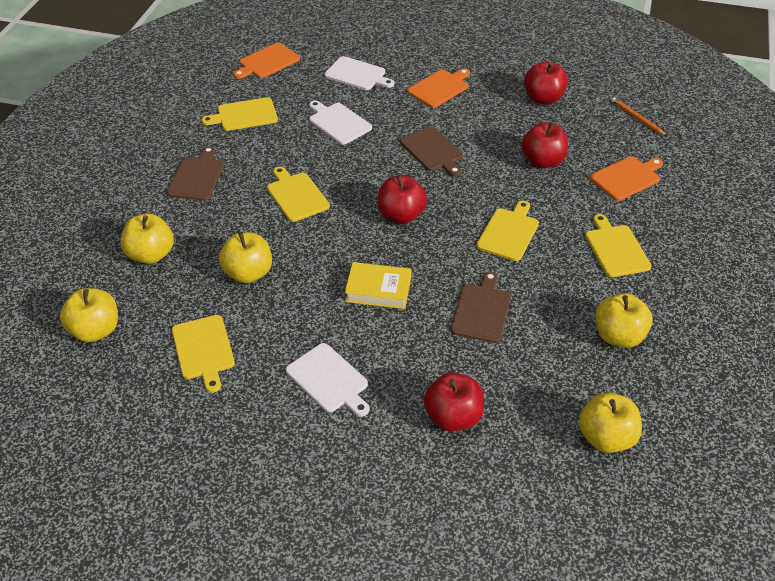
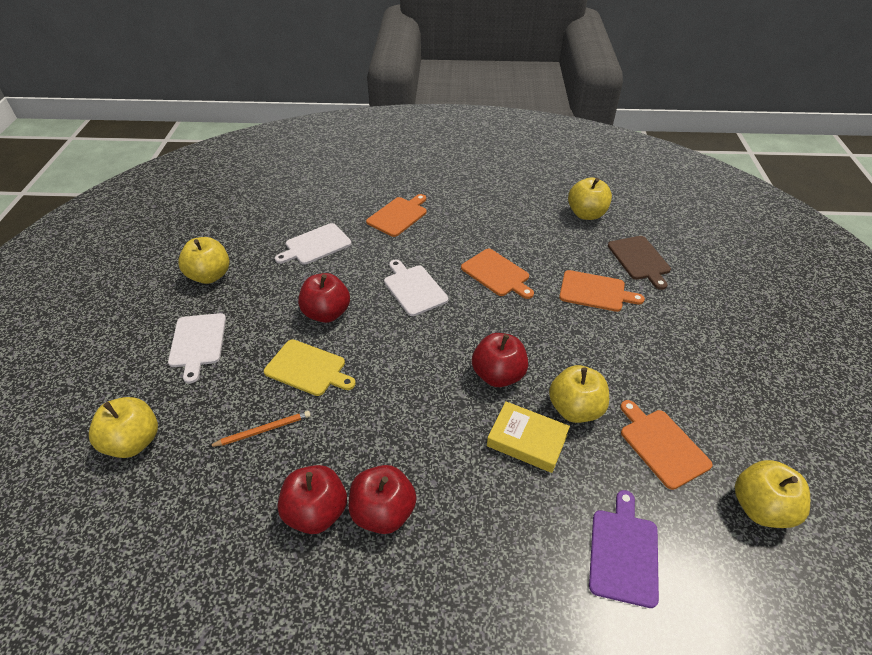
brown cutting board: [167,146,224,201] [400,127,463,177] [451,272,511,343] = 3 -> [608,236,671,290] = 1
orange cutting board: [234,43,300,79] [407,68,470,108] [590,156,663,201] = 3 -> [366,194,427,237] [461,249,534,299] [559,270,645,312] [620,400,713,490] = 4
purple cutting board: none = 0 -> [589,490,659,608] = 1
yellow cutting board: [172,315,235,393] [202,97,278,131] [267,166,330,222] [476,201,539,261] [585,214,652,277] = 5 -> [264,339,356,396] = 1

